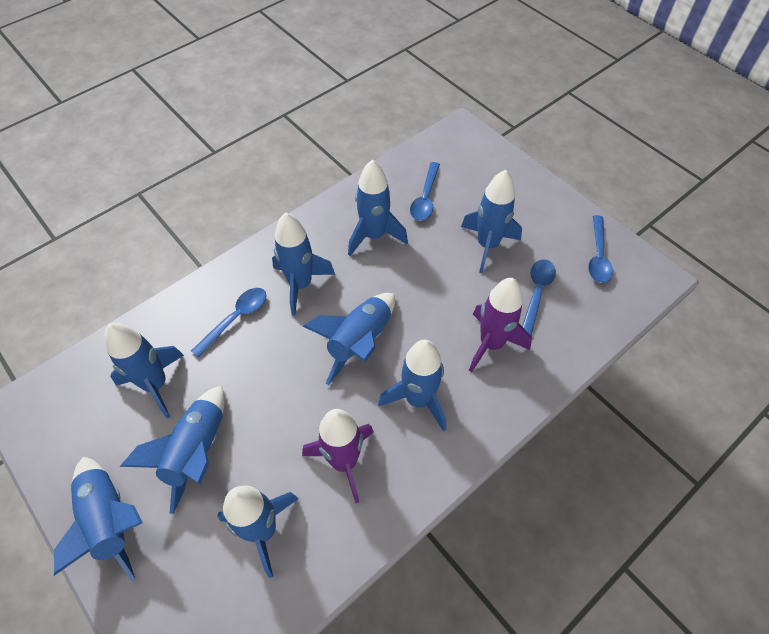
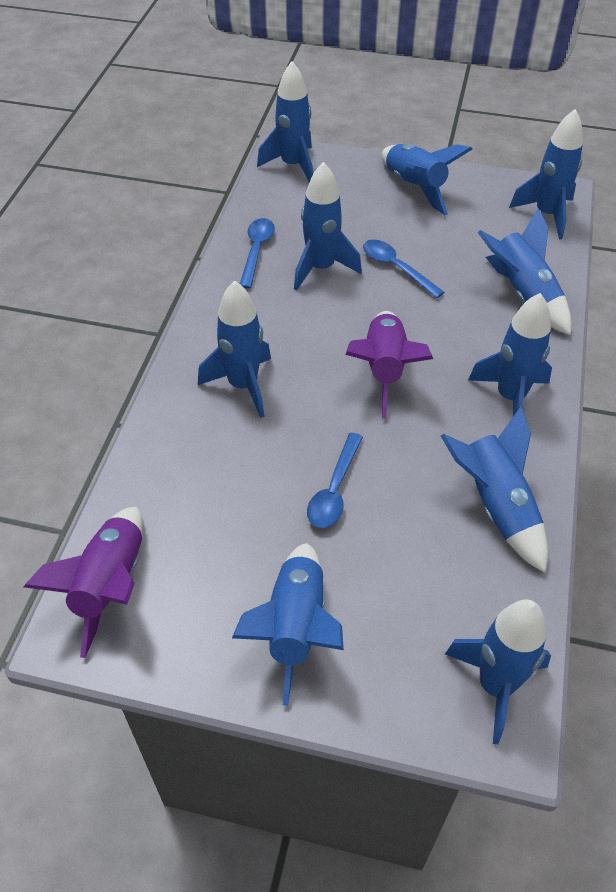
blue rocket: [54,457,143,582] [104,323,184,418] [120,386,225,514] [217,486,298,578] [272,212,335,316] [302,293,395,385] [348,159,408,256] [378,340,446,432] [461,170,522,273] = 9 -> [198,281,271,418] [232,543,344,706] [257,61,313,183] [294,162,362,291] [381,144,472,215] [441,407,548,573] [445,600,551,744] [468,293,552,416] [477,208,571,335] [509,109,583,239] = 10
blue spoon: [191,288,266,358] [410,162,440,221] [522,259,556,336] [588,215,613,283] = 4 -> [240,218,275,289] [307,433,363,528] [363,240,444,298] = 3

